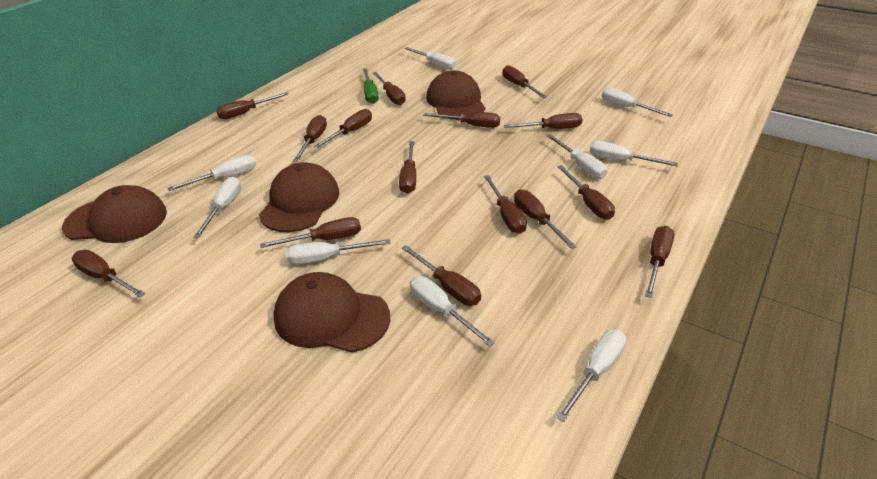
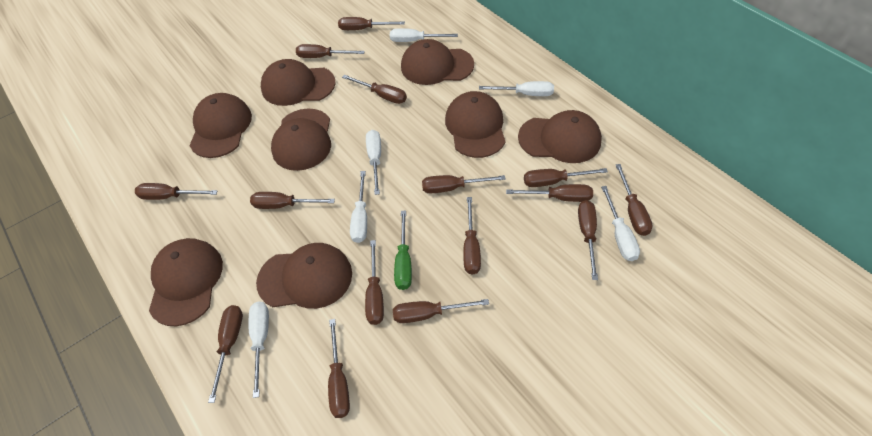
brown cap: [62,185,167,243] [259,162,339,232] [273,272,390,353] [426,70,485,120] = 4 -> [149,238,223,326] [189,93,252,158] [256,243,352,309] [261,59,335,106] [271,108,331,171] [401,39,474,85] [445,91,506,158] [518,110,602,163] = 8
white screwdriver: [168,155,256,191] [193,177,241,238] [286,239,390,264] [405,47,456,70] [410,276,495,347] [547,134,608,179] [556,329,626,422] [590,141,678,166] [602,87,673,117] = 9 -> [249,302,269,398] [350,171,367,243] [366,130,381,195] [390,28,458,42] [479,81,554,96] [601,186,640,261] = 6

